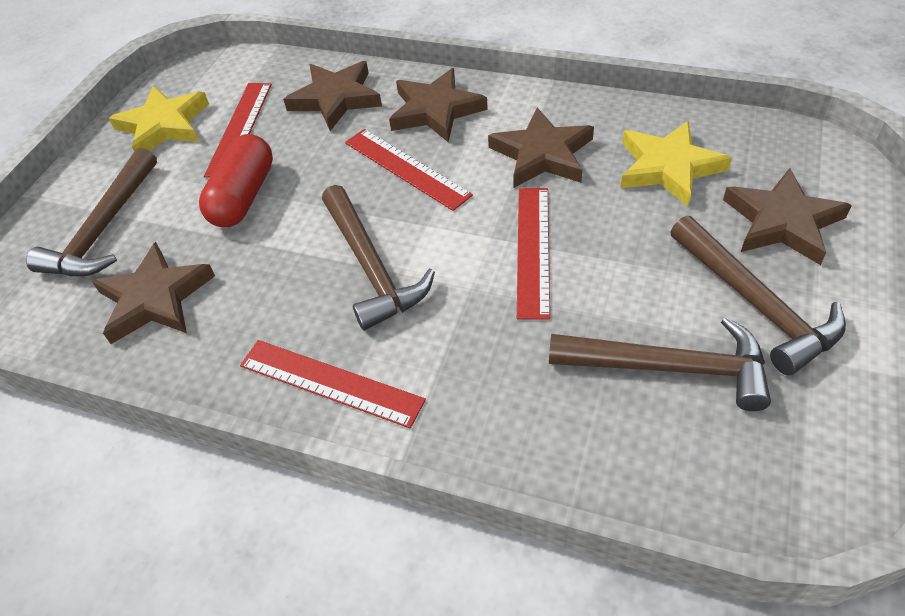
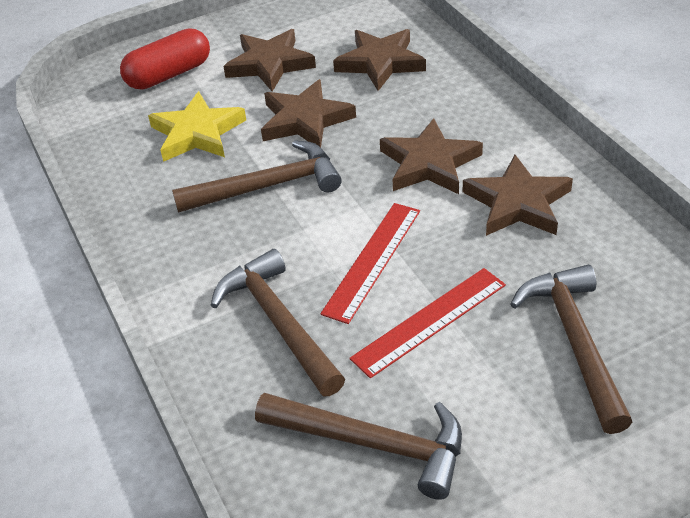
red ruler: [204,83,272,178] [240,340,426,428] [345,129,473,211] [517,188,550,320] = 4 -> [321,203,420,324] [350,268,506,378] = 2
yellow star: [109,86,209,152] [620,121,732,207] = 2 -> [148,91,246,162] = 1

